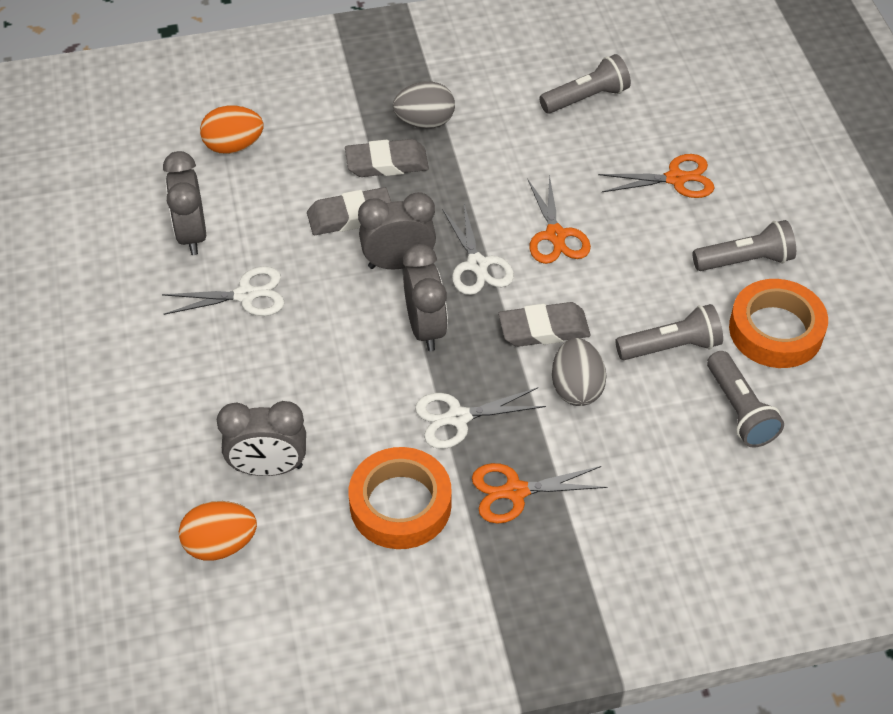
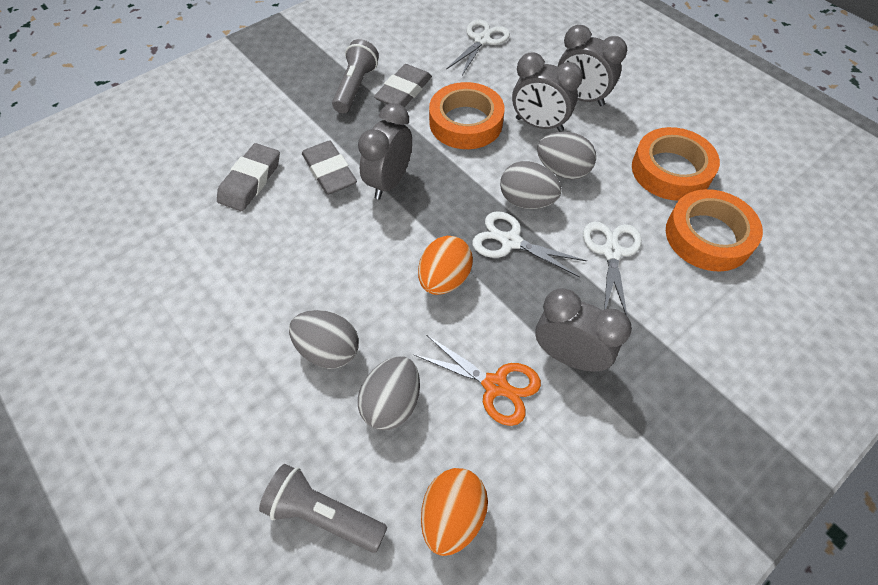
grey egg: [393,81,455,129] [552,338,607,406] = 2 -> [289,310,359,369] [358,356,420,430] [500,161,562,209] [537,132,596,179] = 4
grey flashlight: [539,54,631,114] [615,304,723,360] [693,220,796,271] [707,351,784,448] = 4 -> [259,464,387,553] [332,39,379,113] = 2
orange scissors: [472,463,607,524] [528,175,591,264] [598,154,715,198] = 3 -> [414,335,541,426] = 1
orange tape: [349,447,452,549] [729,279,828,368] = 2 -> [429,82,505,149] [632,127,720,201] [666,189,763,272] = 3

